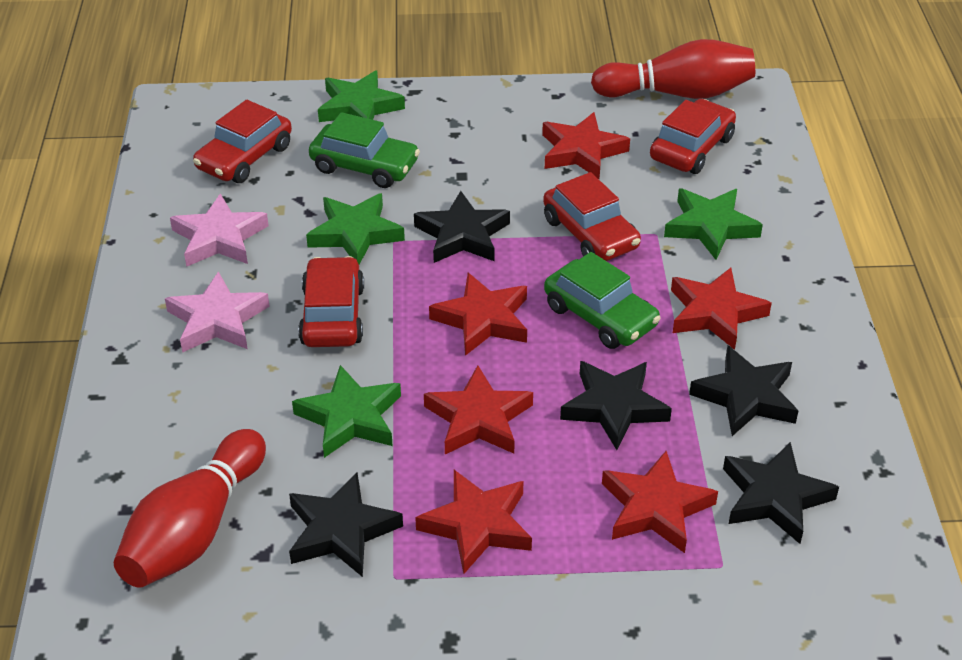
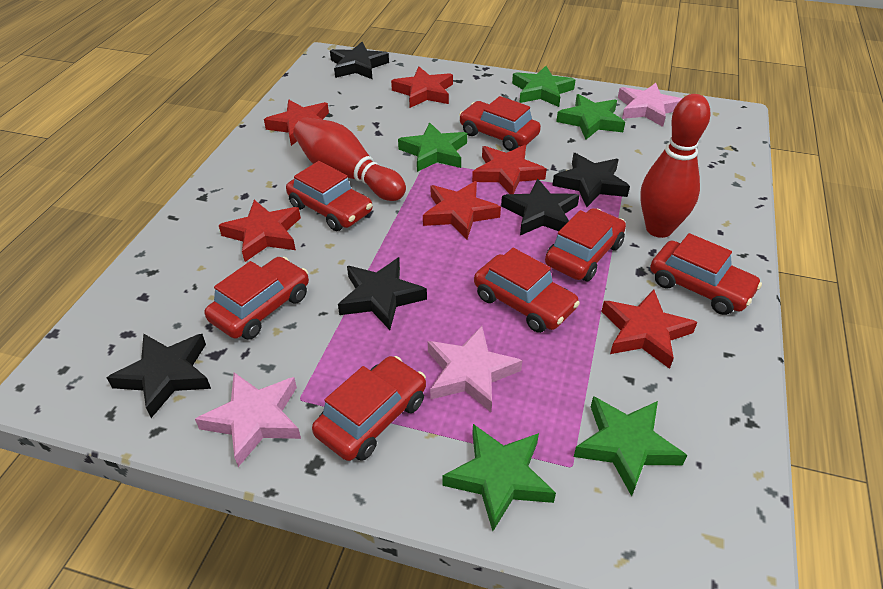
green car: [309,112,420,188] [544,252,661,349] = 2 -> none = 0
green star: [292,365,401,458] [306,193,405,264] [318,70,405,122] [664,189,763,260] = 4 -> [398,122,467,172] [442,424,556,531] [512,66,575,107] [556,94,625,140] [574,396,687,496] = 5
pink star: [165,271,270,353] [170,194,269,267] = 2 -> [195,372,301,467] [428,326,522,412] [618,83,682,127] = 3
red car: [193,100,292,183] [298,256,364,347] [543,172,641,261] [650,99,736,174] = 4 -> [205,257,309,340] [286,161,372,231] [312,356,426,461] [459,96,541,151] [474,248,580,333] [545,208,626,281] [650,233,762,315] = 7

